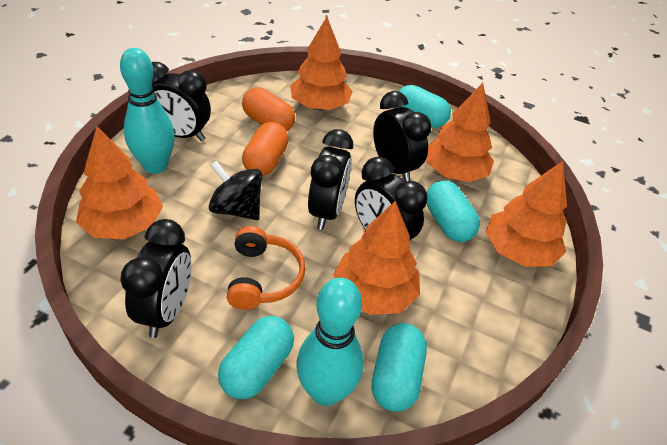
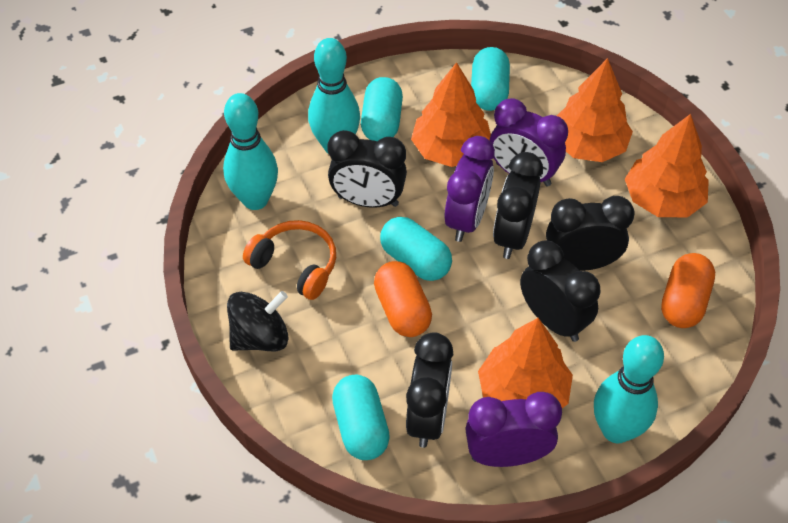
orange tree: [76,126,163,239] [290,17,353,110] [333,201,420,315] [426,83,494,182] [486,161,567,267] = 5 -> [411,62,491,167] [478,318,573,408] [557,58,633,162] [625,114,709,217] = 4
purple clock: none = 0 -> [445,136,495,242] [465,392,562,467] [490,98,568,186] = 3
turquoise bowling pin: [120,48,175,174] [296,278,364,406] = 2 -> [223,93,278,210] [308,38,360,154] [594,335,664,444] = 3

